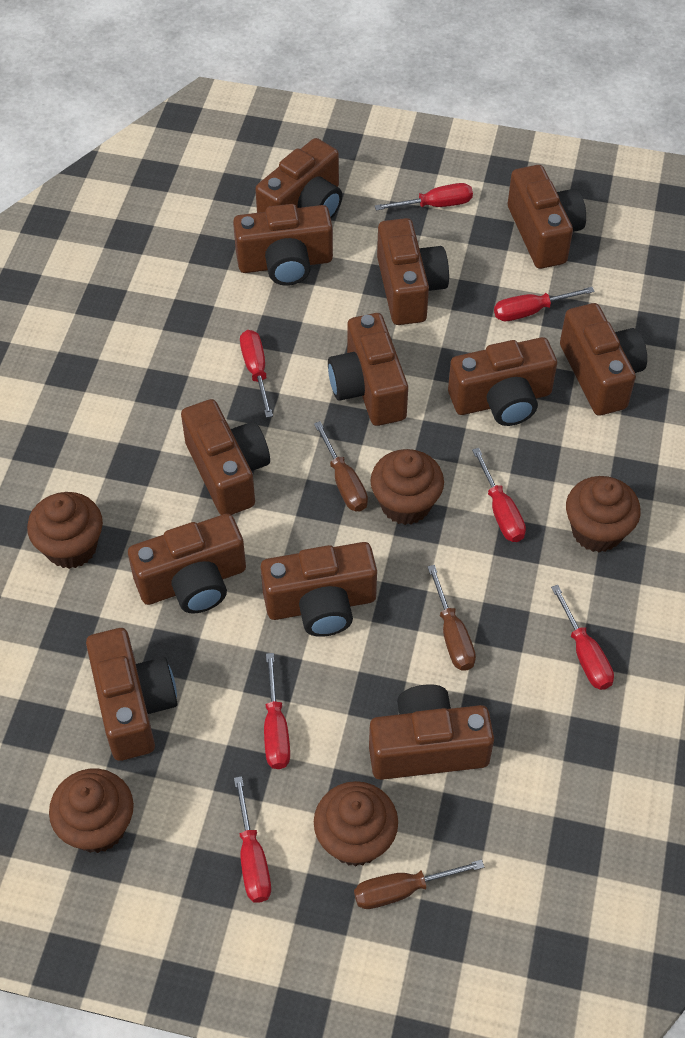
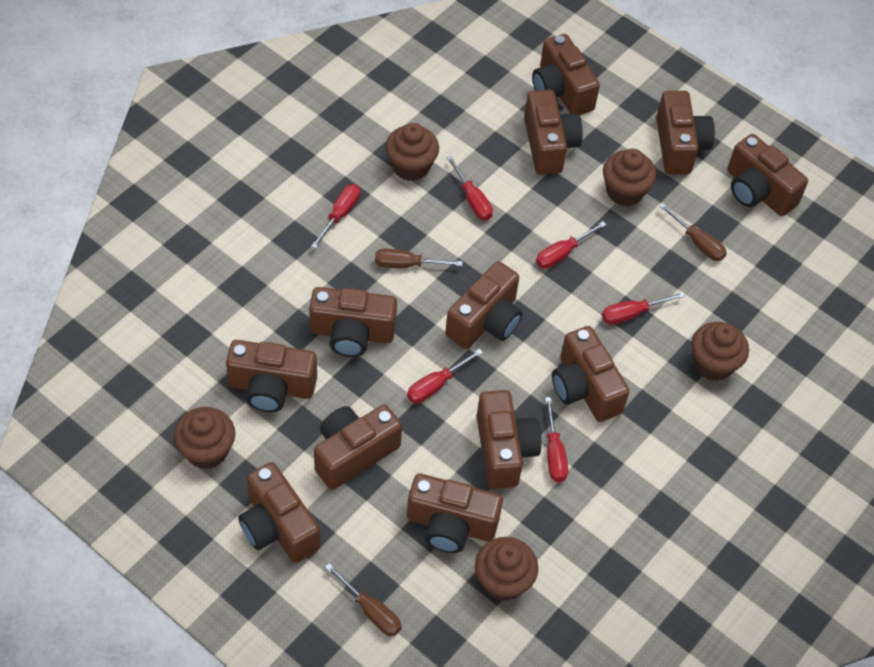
red screwdriver: [234,776,271,903] [240,330,273,418] [264,653,290,769] [375,183,473,211] [472,448,526,542] [494,287,595,321] [551,585,614,690] = 7 -> [311,184,360,249] [407,349,483,403] [446,156,493,220] [536,221,606,269] [545,397,568,482] [602,292,685,324] = 6

